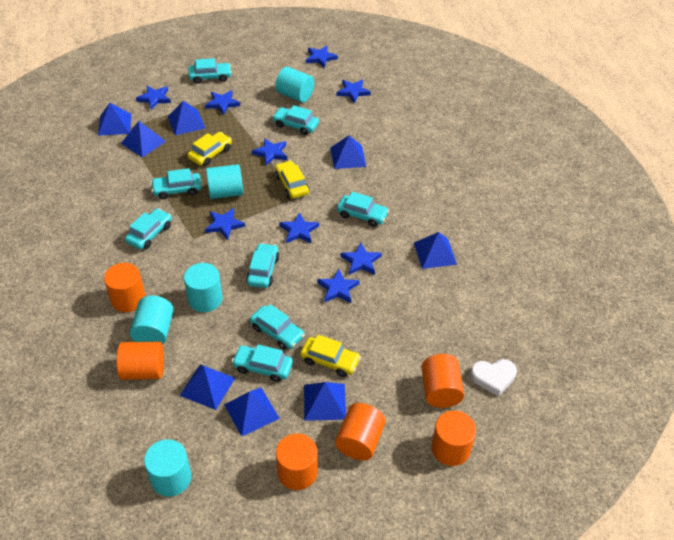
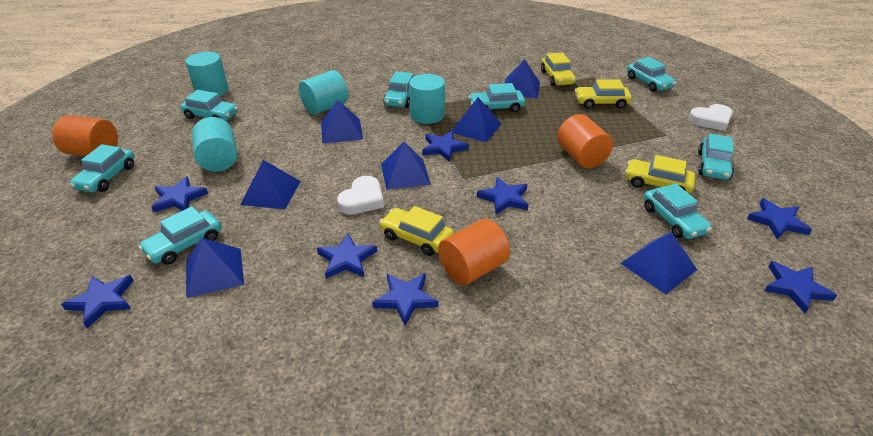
blue pyramid: [98,103,132,136] [121,121,166,157] [168,101,205,135] [180,364,235,410] [224,388,280,436] [304,382,346,421] [331,136,366,169] [414,232,457,269] = 8 -> [186,238,244,298] [241,160,301,209] [321,100,363,144] [381,142,431,190] [452,98,502,142] [505,59,540,98] [620,232,697,294] = 7
blue star: [136,86,171,110] [205,90,240,115] [205,208,245,240] [252,138,287,165] [279,212,319,243] [306,46,338,68] [317,269,360,303] [337,80,371,103] [340,242,382,275] = 9 -> [61,275,134,328] [152,176,208,212] [317,233,377,279] [372,273,438,326] [422,131,469,162] [477,177,529,215] [747,198,812,239] [764,261,837,313] = 8
orange cylinder: [104,263,145,312] [117,342,164,380] [276,433,318,490] [335,403,386,460] [421,354,464,408] [431,410,476,466] = 6 -> [52,115,118,156] [438,219,510,285] [557,114,613,168] = 3
turquoise cylinder: [130,295,174,345] [144,439,192,497] [184,263,223,312] [206,164,243,199] [275,67,314,103] = 5 -> [185,52,228,96] [192,117,237,172] [299,70,348,115] [409,74,445,124] = 4
white heart: [470,359,517,396] = 1 -> [337,176,384,215] [688,104,733,131] = 2
yellow car: [187,132,232,166] [275,160,309,199] [300,335,361,377] = 3 -> [379,206,454,256] [541,52,576,86] [575,79,632,109] [625,155,695,193] = 4

